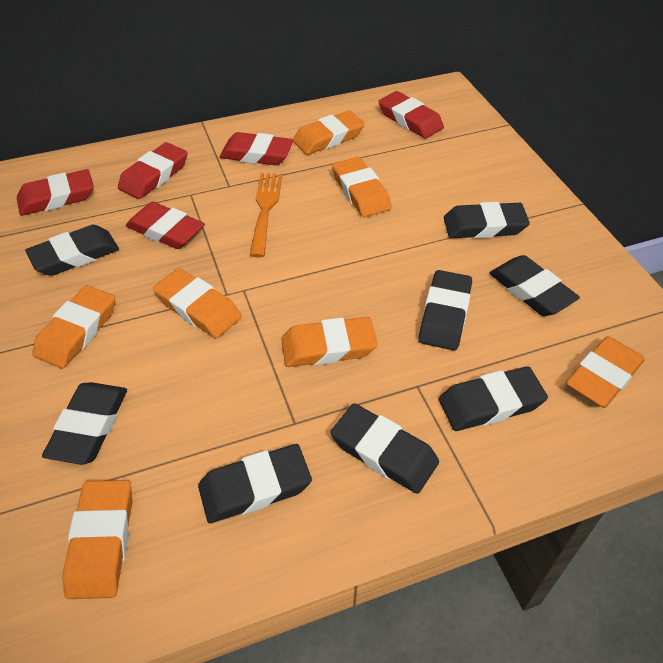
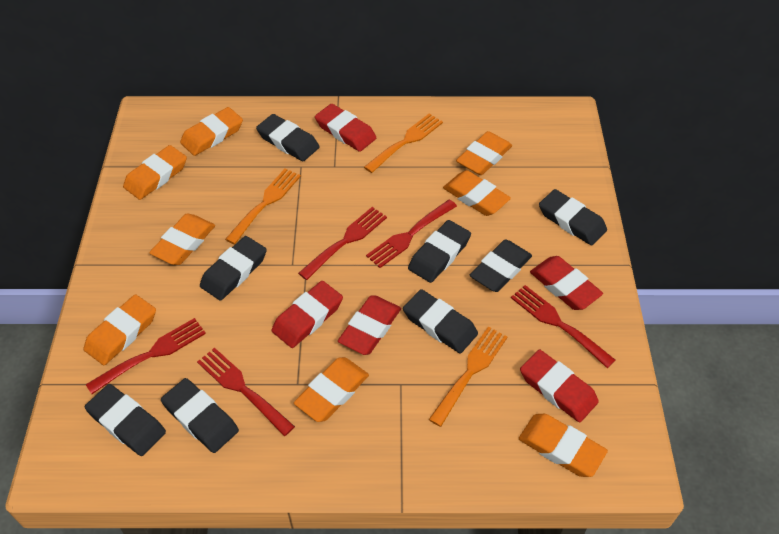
orange eraser: [33,285,115,369] [62,480,133,599] [153,268,242,339] [281,317,378,367] [293,110,365,155] [332,157,392,217] [566,336,645,408] = 7 -> [84,294,156,365] [123,145,187,200] [149,214,215,265] [180,107,243,156] [294,357,369,422] [443,170,511,216] [456,131,512,175] [519,414,608,477] = 8
orange fork: [250,173,282,257] = 1 -> [225,168,301,245] [364,113,443,173] [429,327,507,427] = 3
red fork: none = 0 -> [86,318,206,394] [197,348,295,436] [298,207,387,280] [366,199,457,268] [511,285,616,368] = 5

